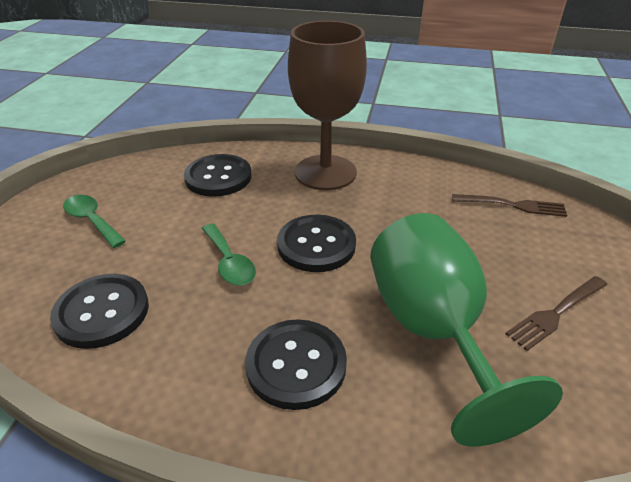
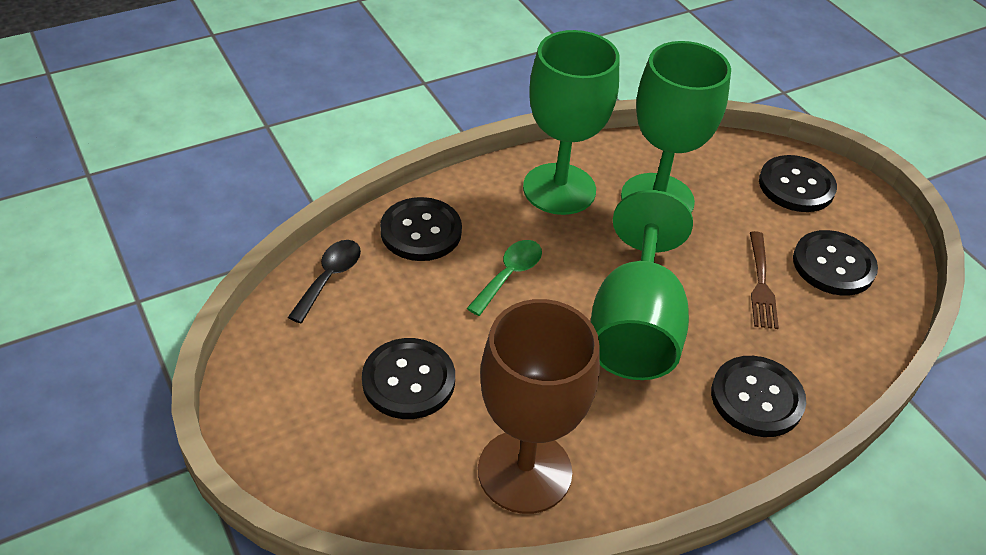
black button: [50,274,149,349] [184,154,251,197] [246,319,347,410] [277,215,356,272] = 4 -> [362,338,455,419] [380,197,462,261] [711,356,806,437] [759,155,837,212] [793,230,878,296] = 5
black spoon: none = 0 -> [288,240,361,323] = 1
brown fork: [452,194,568,217] [505,276,608,351] = 2 -> [750,231,779,329] = 1
green goblet: [370,213,563,446] = 1 -> [523,30,619,215] [591,190,693,380] [621,41,731,213] = 3
green spoon: [63,195,126,248] [202,223,256,286] = 2 -> [467,240,542,316] = 1

